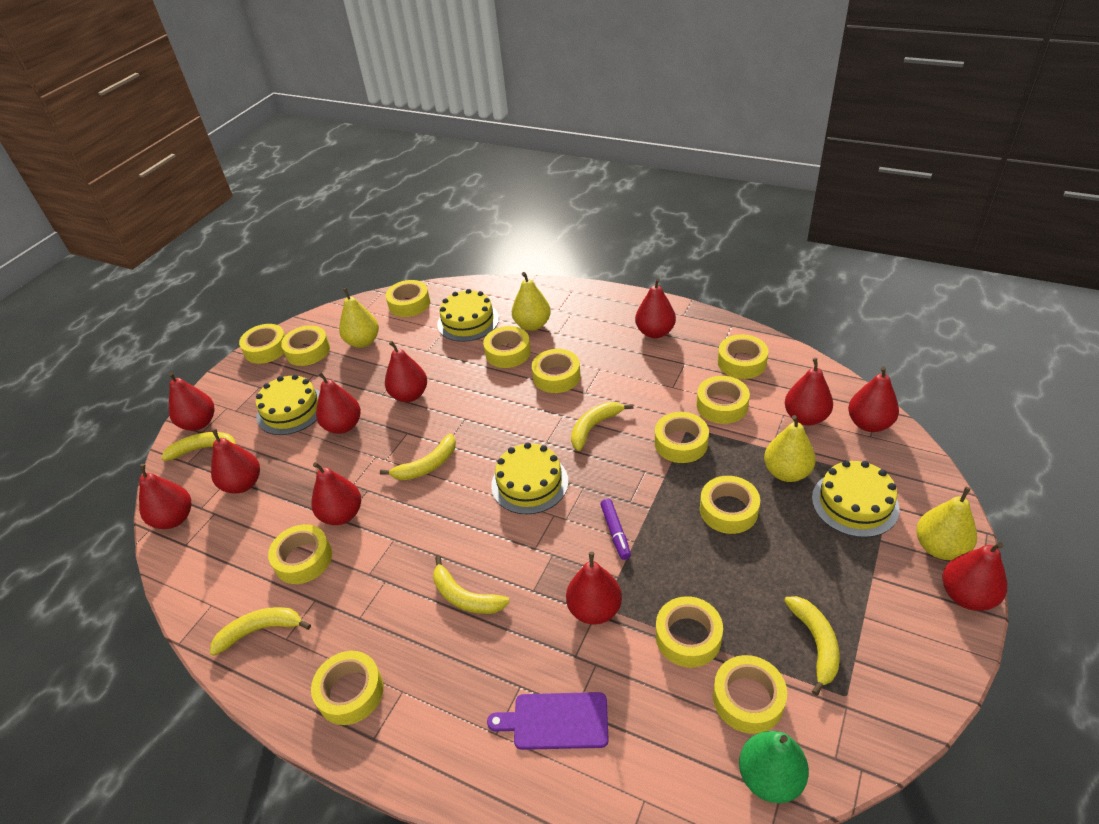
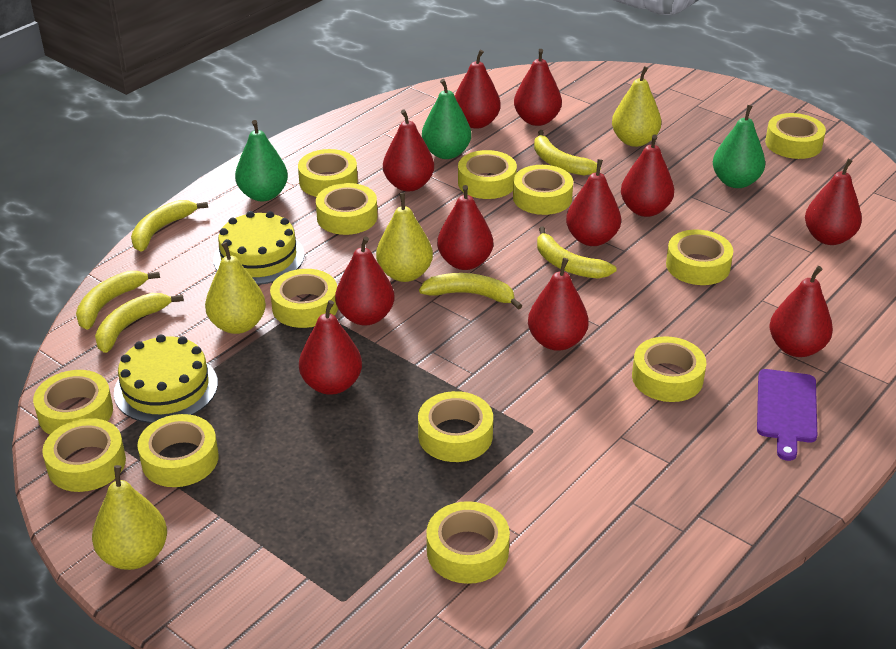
green pear: [739,731,809,803] = 1 -> [235,120,288,201] [422,79,471,159] [713,105,765,188] = 3
purple marker: [600,499,631,560] = 1 -> none = 0
yellow cake: [256,374,320,435] [437,289,499,342] [491,442,569,514] [812,460,900,538] = 4 -> [114,334,218,423] [213,211,304,285] = 2

